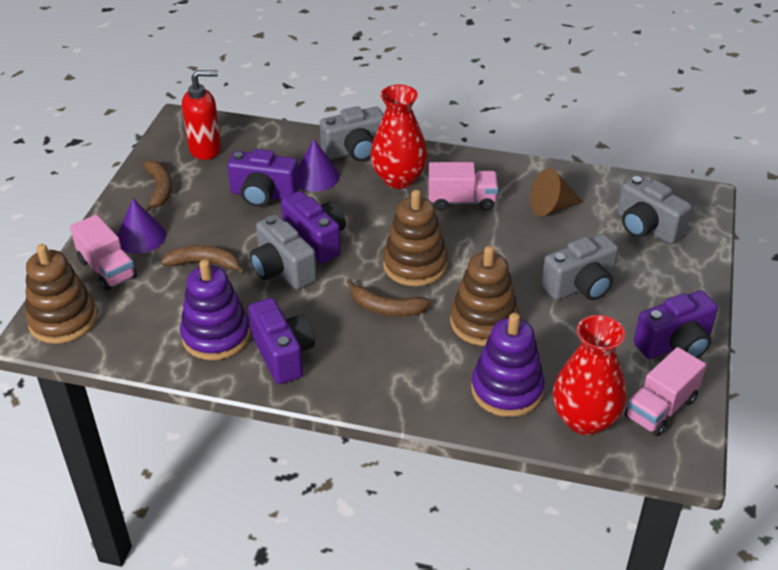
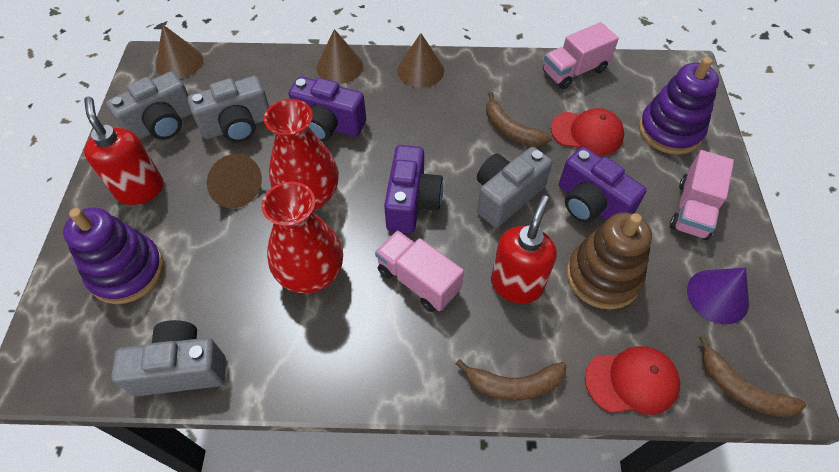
brown cone: [530,168,583,216] = 1 -> [156,25,203,79] [207,154,262,208] [317,29,363,84] [397,33,444,88] = 4
brown stacking toy: [25,244,97,344] [383,190,448,286] [450,246,519,346] = 3 -> [567,213,652,309] = 1
purple camera: [227,149,299,207] [248,298,315,384] [281,191,346,264] [634,290,718,359] = 4 -> [289,76,366,142] [384,145,443,234] [559,147,647,223] = 3
purple cone: [117,199,166,254] [298,139,340,192] = 2 -> [687,268,749,324] = 1
red cap: none = 0 -> [551,108,624,155] [585,346,680,415] = 2
red soap dispenser: [182,70,221,160] = 1 -> [84,97,164,205] [491,195,557,303] = 2

